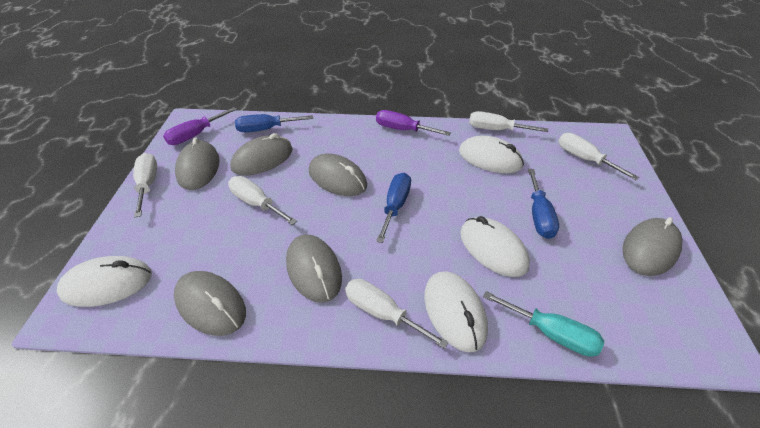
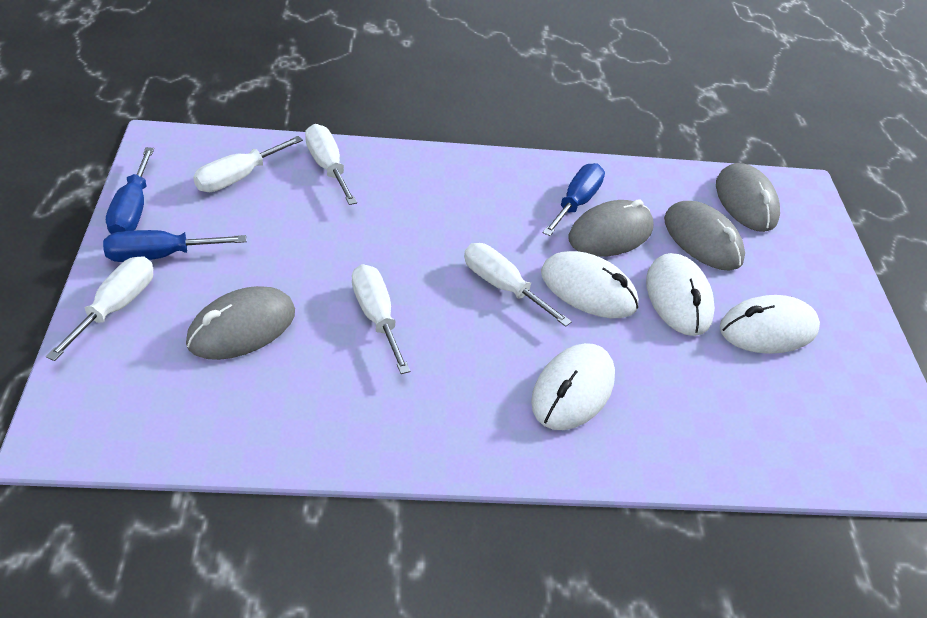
grey mouse: [174,271,246,336] [175,137,219,190] [230,133,293,175] [286,234,342,303] [309,154,367,196] [622,217,682,276] = 6 -> [186,286,295,360] [568,199,654,257] [664,201,745,271] [716,163,780,232] = 4
purple screwdriver: [163,107,237,145] [376,110,451,136] = 2 -> none = 0
turquoise screwdriver: [483,291,604,357] = 1 -> none = 0

